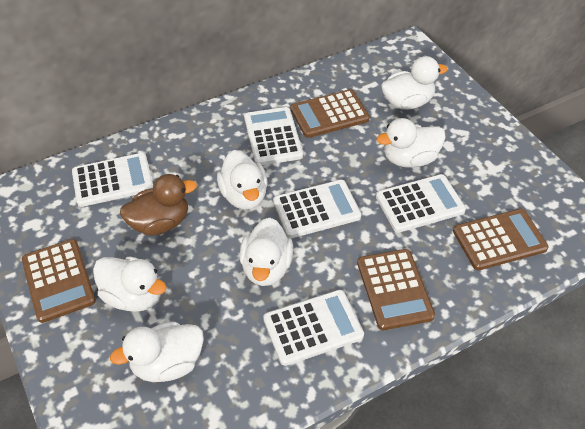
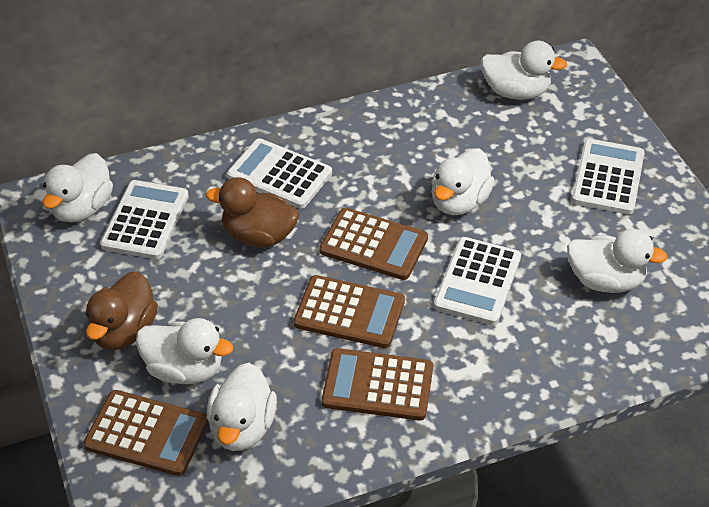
brown duck: [120,174,197,235] = 1 -> [86,271,158,350] [206,177,299,247] = 2
white calculator: [72,153,153,207] [244,107,303,165] [263,290,364,366] [273,180,361,238] [376,174,466,233] = 5 -> [100,180,189,259] [227,138,332,209] [434,237,521,325] [572,139,645,214] = 4

